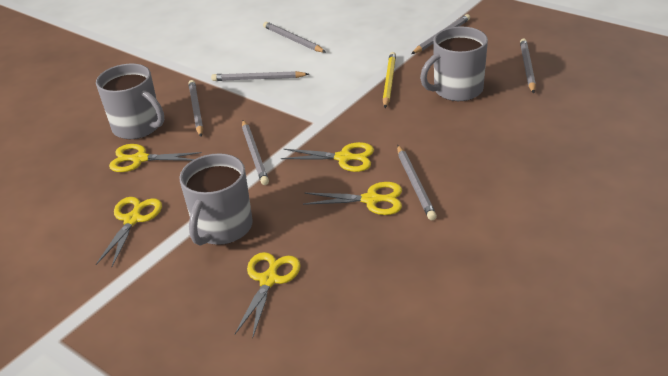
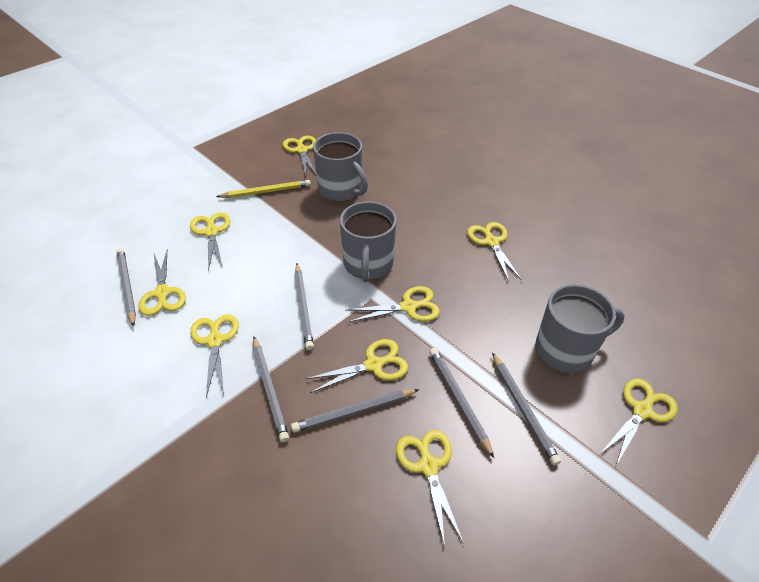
grey pencil: [188,80,203,137] [211,71,309,81] [242,120,269,185] [263,22,326,52] [397,145,437,220] [412,14,470,54] [520,38,536,93] = 7 -> [116,248,136,327] [253,337,289,442] [291,389,419,433] [295,263,314,350] [429,348,494,458] [492,352,561,466] = 6
yellow scissors: [96,197,162,267] [109,144,202,172] [235,252,301,339] [281,142,374,172] [303,182,402,215] = 5 -> [138,251,186,316] [190,213,231,271] [190,314,239,397] [283,136,316,176] [305,339,408,393] [346,286,440,322] [396,430,464,547] [467,222,522,281] [600,379,677,466] = 9

